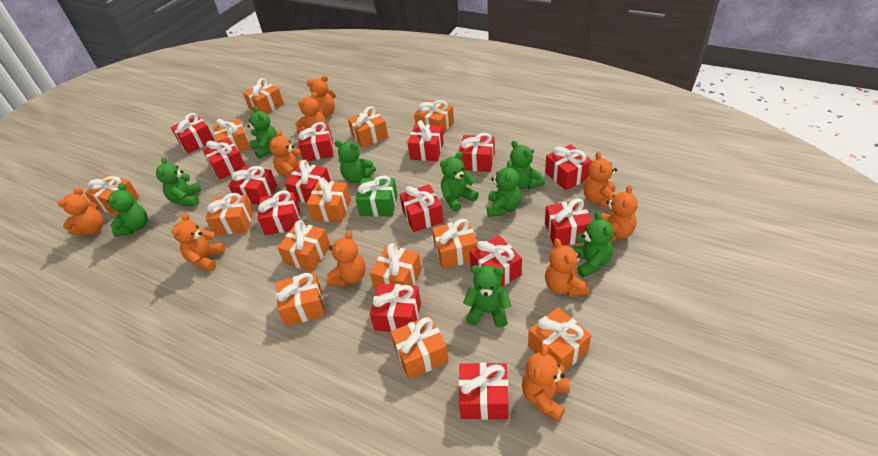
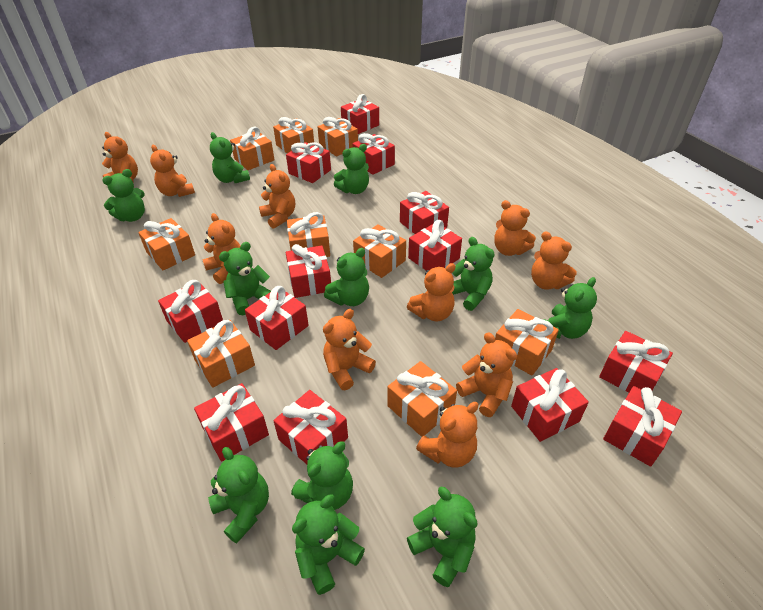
green gift: [355,176,398,217] = 1 -> none = 0
green teddy bear: [107,183,148,237] [156,157,202,206] [247,106,277,159] [335,140,376,183] [440,152,479,212] [463,265,511,328] [487,160,522,217] [510,141,545,190] [570,211,614,278] = 9 -> [102,169,145,222] [208,447,269,544] [210,132,250,183] [219,242,271,315] [291,441,353,510] [292,494,365,595] [324,248,369,306] [334,144,369,194] [407,486,478,587] [452,237,495,311] [544,277,597,339] = 11
orange gift: [85,175,139,215] [205,193,254,235] [213,118,251,152] [243,78,284,114] [276,272,325,326] [277,220,331,272] [307,178,351,222] [348,106,388,148] [370,243,422,290] [390,315,449,379] [414,100,454,135] [432,219,477,269] [528,307,591,371] = 13 -> [138,218,195,270] [187,320,255,388] [230,127,275,170] [273,117,314,153] [287,212,330,257] [318,117,358,157] [353,224,406,278] [388,361,457,437] [495,309,559,376] = 9
red gift: [171,113,215,153] [202,138,245,179] [228,166,277,205] [258,190,300,235] [285,160,331,203] [298,122,333,161] [370,284,421,332] [400,184,444,232] [408,120,444,161] [458,133,495,172] [459,362,509,420] [469,235,522,286] [545,144,593,190] [545,199,592,247] = 14 -> [158,280,223,343] [194,383,269,462] [245,286,309,350] [273,390,348,464] [286,142,331,183] [286,244,331,298] [341,94,379,134] [352,133,395,175] [400,191,449,234] [408,220,462,271] [511,368,589,442] [599,331,673,393] [603,386,682,467] = 13

